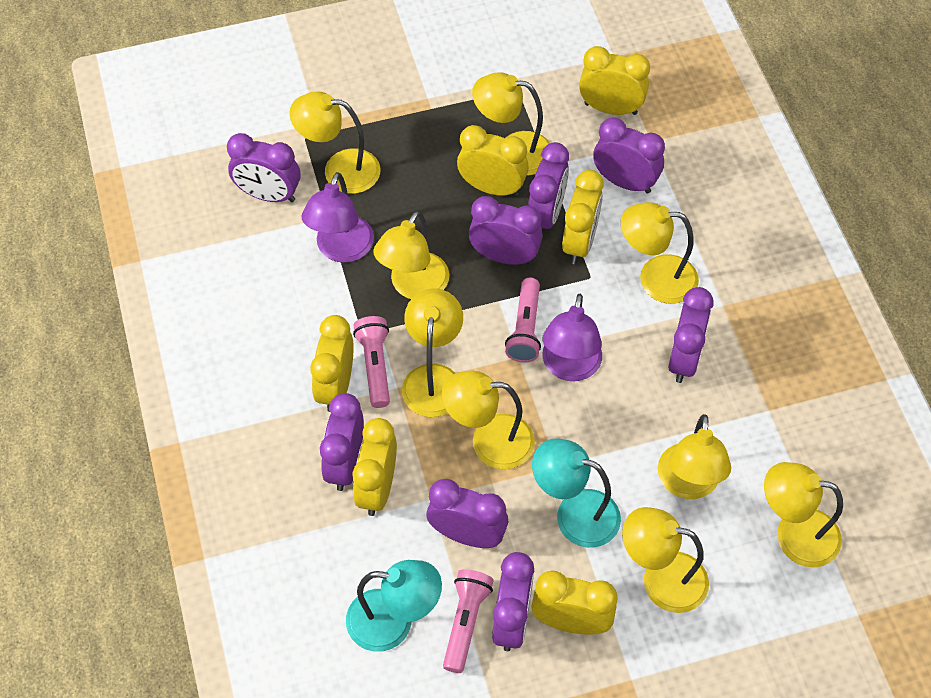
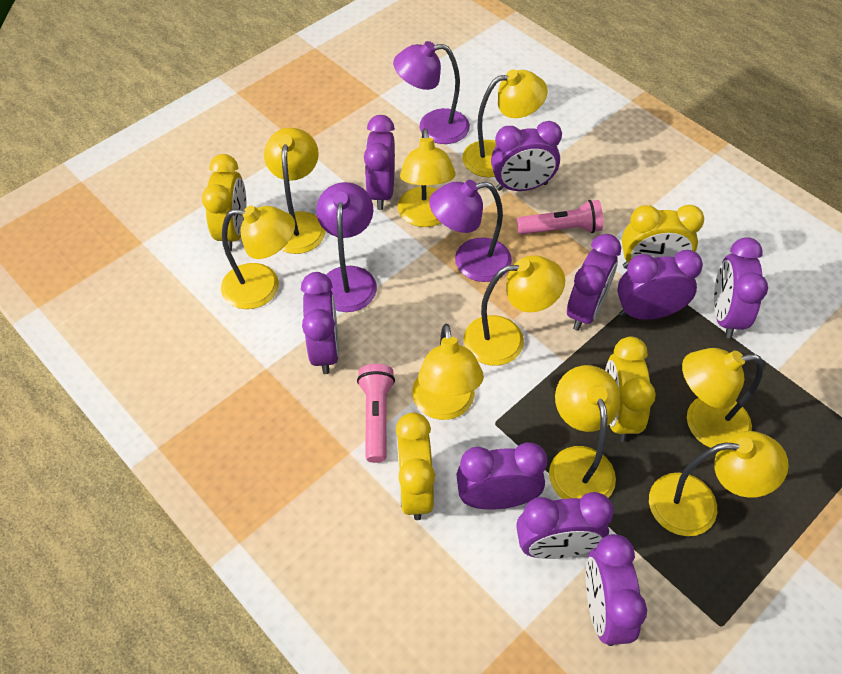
pink flashlight: [353,316,390,408] [443,569,494,673] [505,278,541,363] = 3 -> [357,364,395,463] [517,200,603,234] = 2
purple clock: [227,133,300,202] [320,393,364,491] [427,479,508,548] [469,196,543,265] [492,552,534,651] [528,142,569,233] [593,117,665,193] [668,287,714,383] = 8 -> [301,272,339,374] [364,115,395,210] [456,442,547,510] [491,121,562,191] [516,492,614,559] [567,234,621,331] [586,534,647,646] [617,250,703,320] [714,237,768,338] = 9
purple lamp: [302,172,374,263] [542,294,602,381] = 2 -> [316,182,377,312] [393,41,470,144] [429,180,512,282] = 3
turquoise lamp: [346,560,442,652] [532,438,621,548] = 2 -> none = 0
yellow clock: [310,315,354,412] [352,418,397,516] [457,125,529,196] [531,570,617,635] [562,170,604,264] [579,46,650,115] = 6 -> [202,154,247,251] [395,412,435,520] [605,336,656,442] [621,205,704,269] = 4

